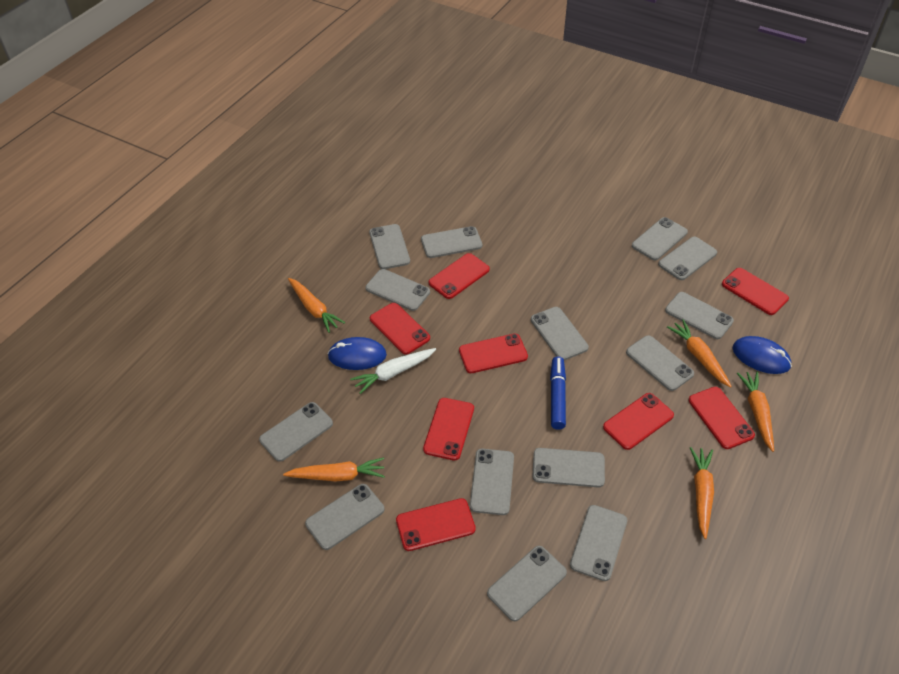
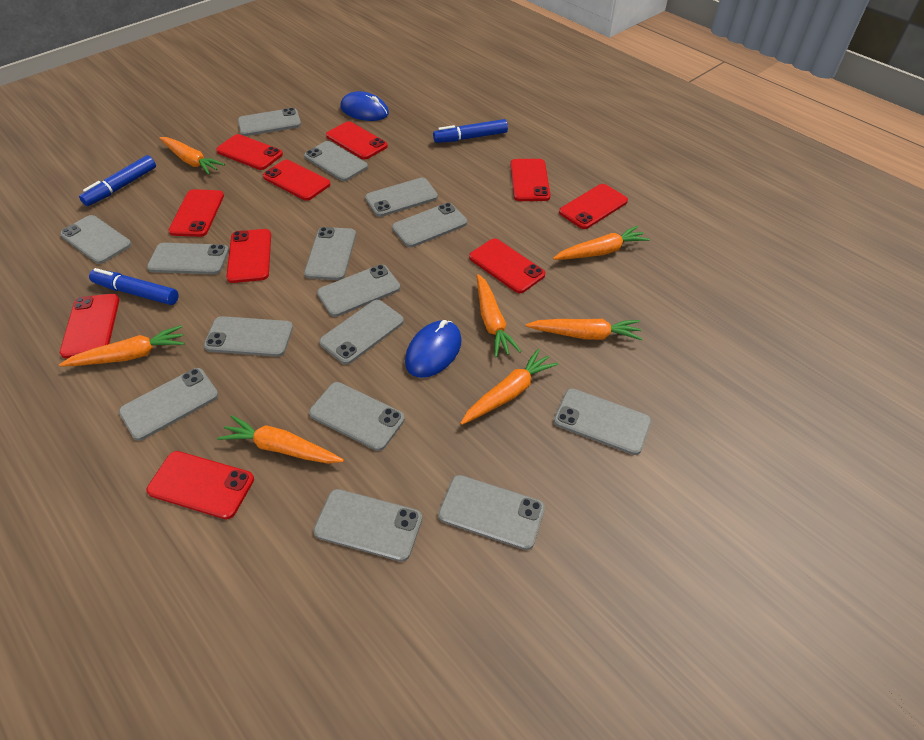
blue marker: [550,356,566,430] = 1 -> [79,155,156,206] [89,268,179,305] [433,119,508,143] = 3
grey phone: [259,402,333,462] [305,484,384,550] [365,269,430,311] [369,224,410,269] [421,226,482,258] [470,449,514,515] [487,546,567,621] [531,307,589,360] [532,448,605,488] [570,505,627,581] [626,335,694,391] [632,217,688,260] [658,237,717,280] [665,292,734,339] = 14 -> [60,215,132,264] [119,368,219,441] [147,243,229,274] [204,316,293,357] [238,108,301,136] [304,141,368,181] [304,227,356,280] [309,382,405,451] [313,489,422,562] [317,264,400,317] [319,300,404,364] [365,178,438,217] [392,203,467,247] [438,475,545,550] [554,388,651,455] = 15
orange carrot: [283,457,385,482] [288,278,345,333] [667,320,732,388] [690,447,714,539] [737,372,774,452] = 5 -> [59,325,184,366] [159,137,225,175] [217,415,344,464] [460,348,558,425] [477,274,521,358] [526,319,643,340] [553,226,650,260] = 7
red phone: [370,303,430,355] [396,498,476,551] [423,398,474,460] [428,253,490,299] [459,333,528,373] [603,393,674,450] [689,387,755,449] [722,268,789,315] = 8 -> [60,294,120,358] [146,451,254,519] [168,189,224,237] [216,134,283,170] [226,229,271,283] [263,160,330,201] [326,121,388,159] [469,238,545,293] [510,159,551,201] [559,184,628,229] = 10
white carrot: [350,348,436,394] = 1 -> none = 0

